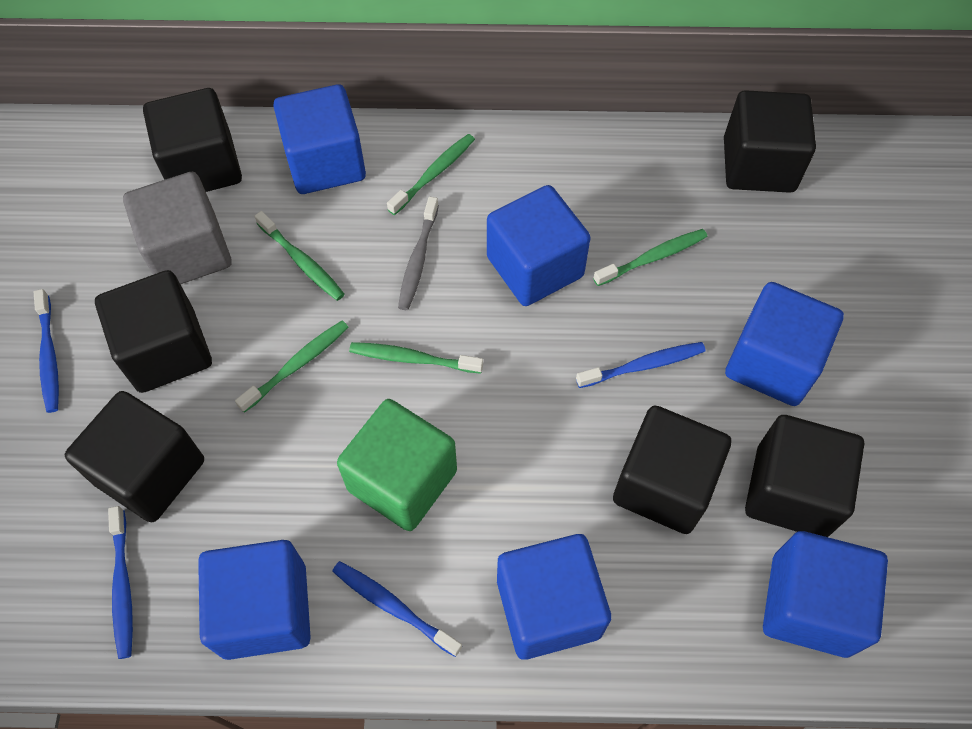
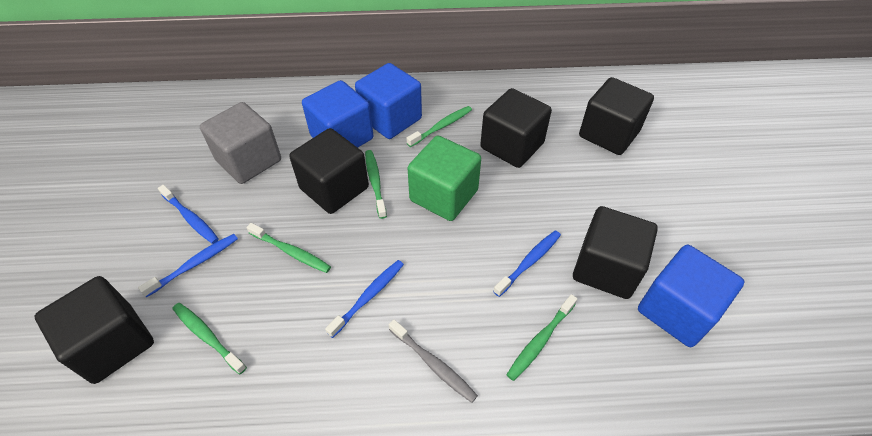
black cube: [65,391,204,522] [95,270,212,393] [143,88,242,192] [613,405,731,534] [724,90,816,193] [745,415,864,537] = 6 -> [35,276,154,384] [289,128,369,214] [480,88,552,168] [573,206,658,299] [579,77,654,155] = 5
blue cube: [198,540,311,660] [273,84,366,194] [487,185,591,306] [497,534,611,660] [725,282,844,406] [763,531,888,658] = 6 -> [302,80,373,148] [355,63,422,139] [638,245,745,347] = 3

